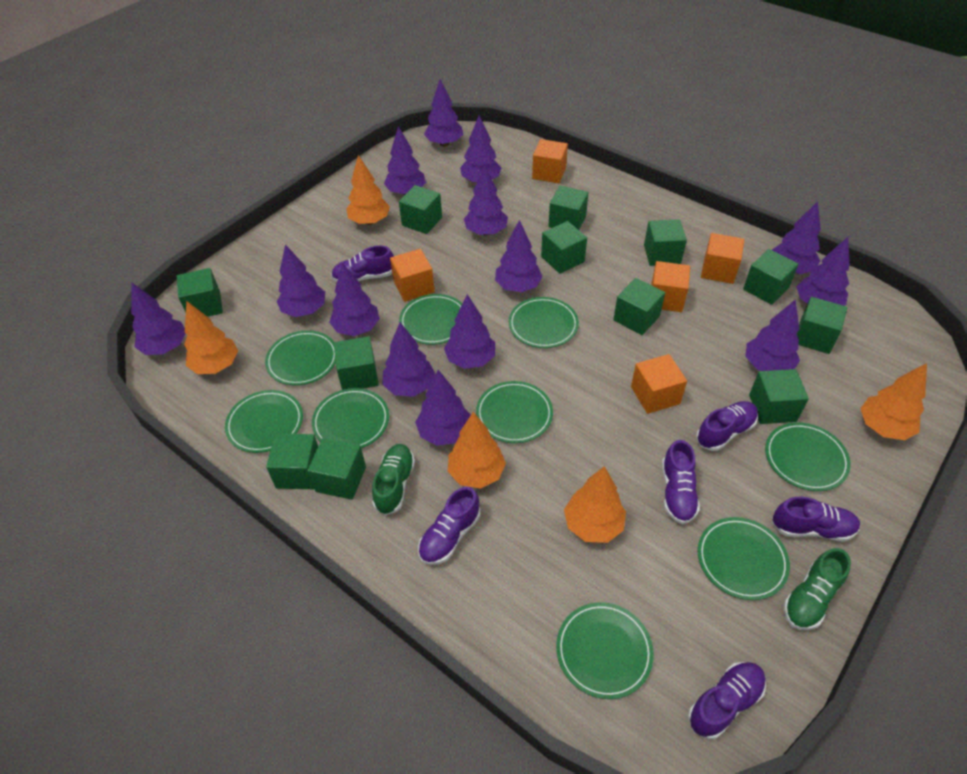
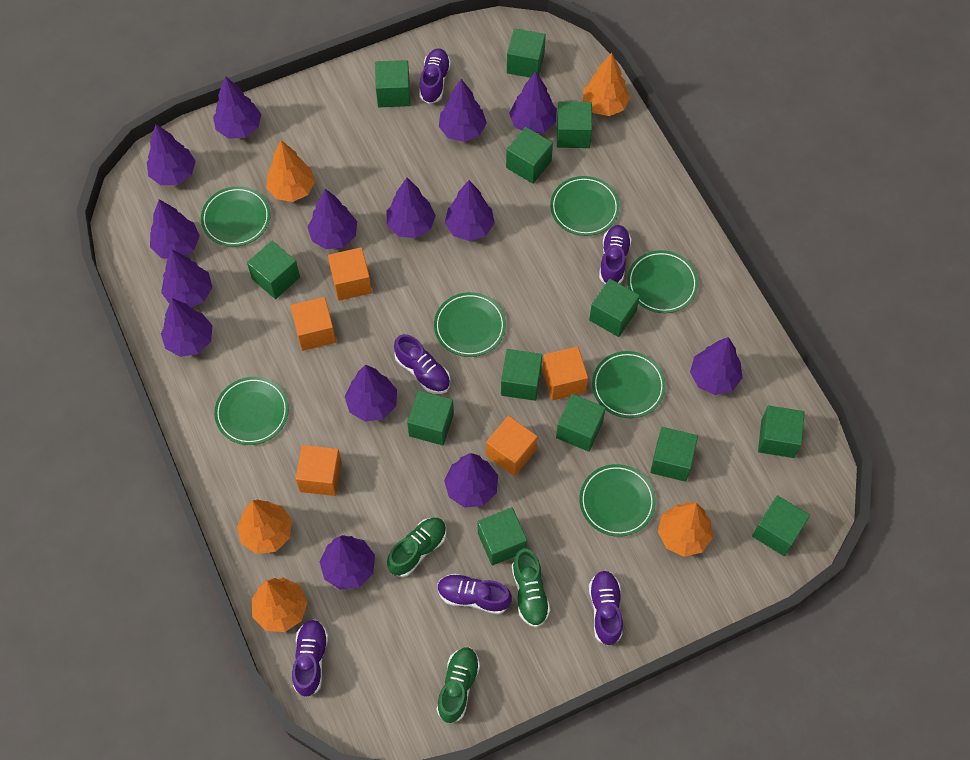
green cube: [177,268,223,317] [266,434,318,489] [308,438,366,500] [333,336,379,390] [399,185,442,234] [541,221,587,274] [548,186,588,230] [614,278,665,335] [644,219,687,266] [743,249,799,305] [749,369,809,424] [797,297,847,354] = 12 -> [247,241,300,299] [375,60,410,107] [407,390,454,446] [478,507,527,565] [501,349,542,401] [506,127,553,184] [507,28,546,78] [556,394,606,452] [557,101,592,148] [589,279,640,337] [650,427,698,482] [752,495,810,556] [758,406,805,458] = 13
green plate: [225,390,303,453] [265,330,336,386] [312,388,389,448] [399,294,462,345] [476,381,553,443] [509,297,579,348] [556,602,654,699] [698,517,790,600] [765,422,851,491] = 9 -> [201,186,270,247] [214,377,289,445] [434,292,506,357] [550,176,620,236] [579,464,656,537] [592,351,666,418] [627,250,698,313] = 7
green shoe: [372,444,415,515] [784,548,851,630] = 2 -> [387,518,446,577] [437,647,480,723] [512,548,550,628] = 3

